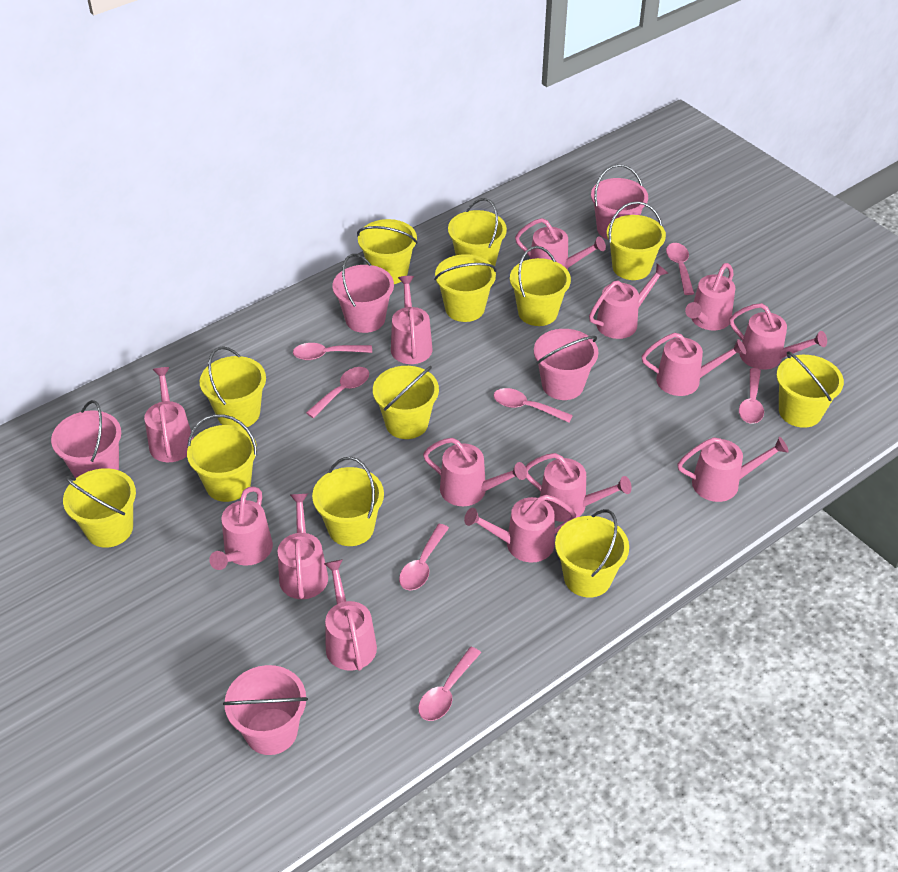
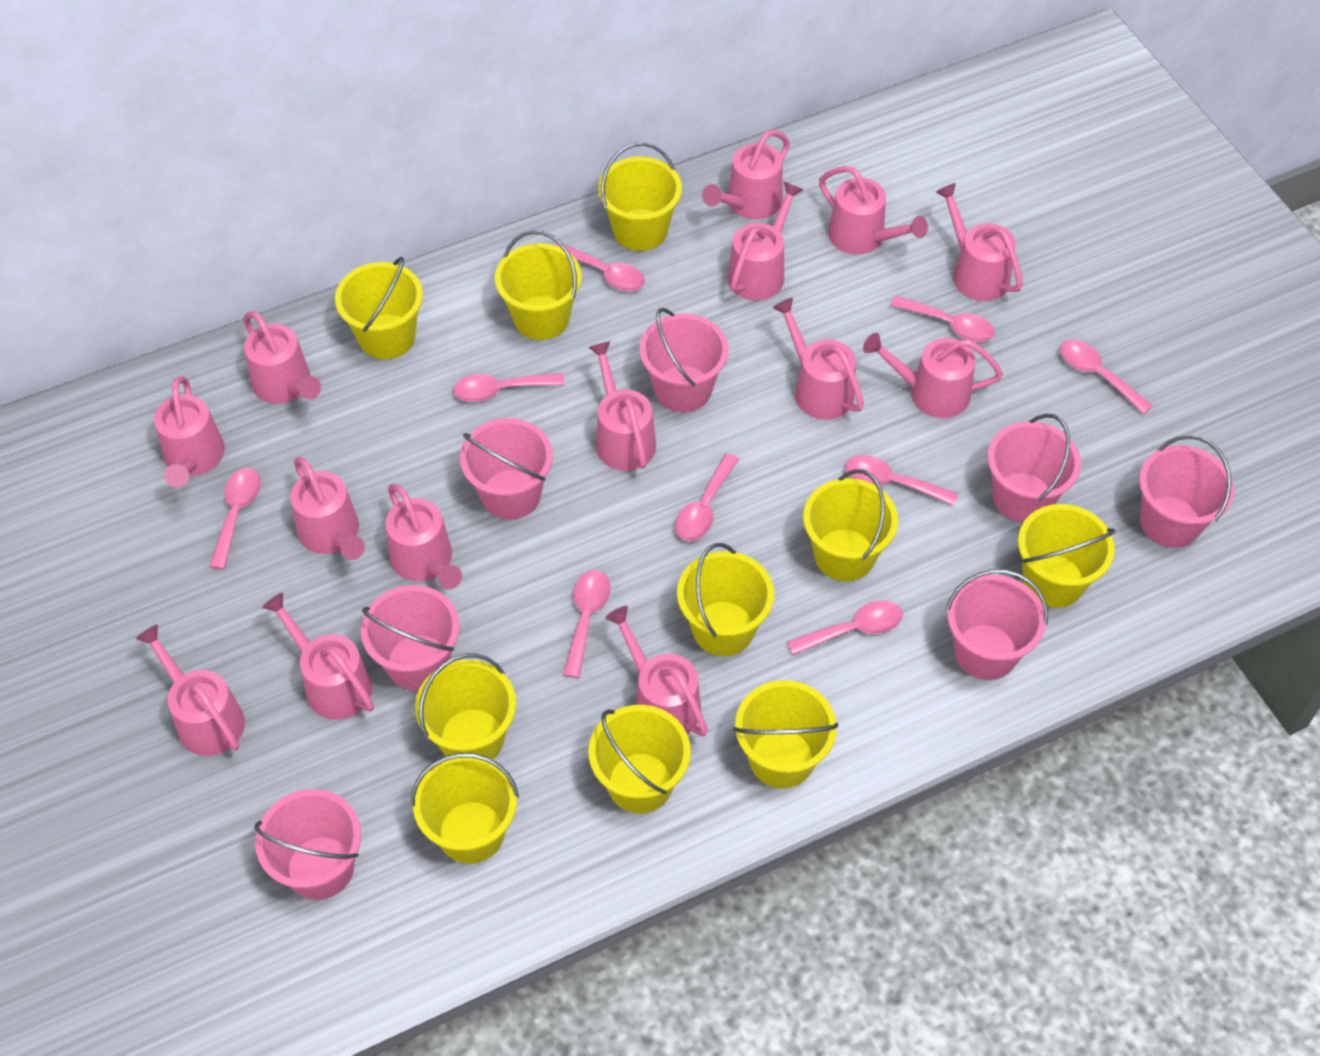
pink bucket: [51,400,121,478] [223,665,308,755] [333,254,394,333] [534,329,598,400] [591,164,648,240] = 5 -> [254,789,361,900] [361,585,460,691] [460,418,553,520] [639,308,729,412] [945,569,1048,680] [988,414,1081,523] [1139,435,1234,548] = 7
pink spoon: [293,343,372,360] [306,367,369,418] [399,524,449,590] [418,647,481,721] [494,388,573,423] [666,243,694,295] [739,368,764,424] = 7 -> [209,468,261,569] [453,373,565,402] [554,243,645,291] [563,570,611,678] [675,453,739,541] [787,600,903,655] [845,455,958,506] [890,295,995,342] [1060,339,1153,414] = 9
yellow bucket: [63,468,136,548] [187,414,257,502] [200,346,266,428] [312,457,384,546] [357,219,417,284] [373,366,439,439] [434,254,497,322] [448,198,507,266] [510,246,571,326] [555,509,629,598] [607,201,666,280] [776,352,844,428] = 12 -> [335,257,423,359] [411,753,519,864] [415,653,516,760] [495,231,582,340] [589,705,691,813] [598,143,682,251] [677,543,774,656] [733,680,838,789] [803,470,898,581] [1018,504,1116,608] = 10

